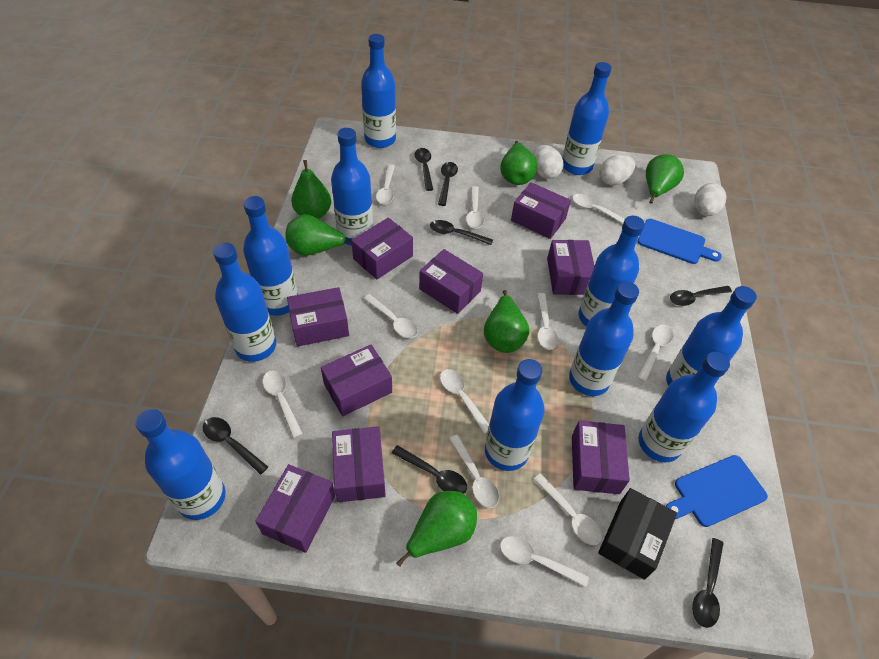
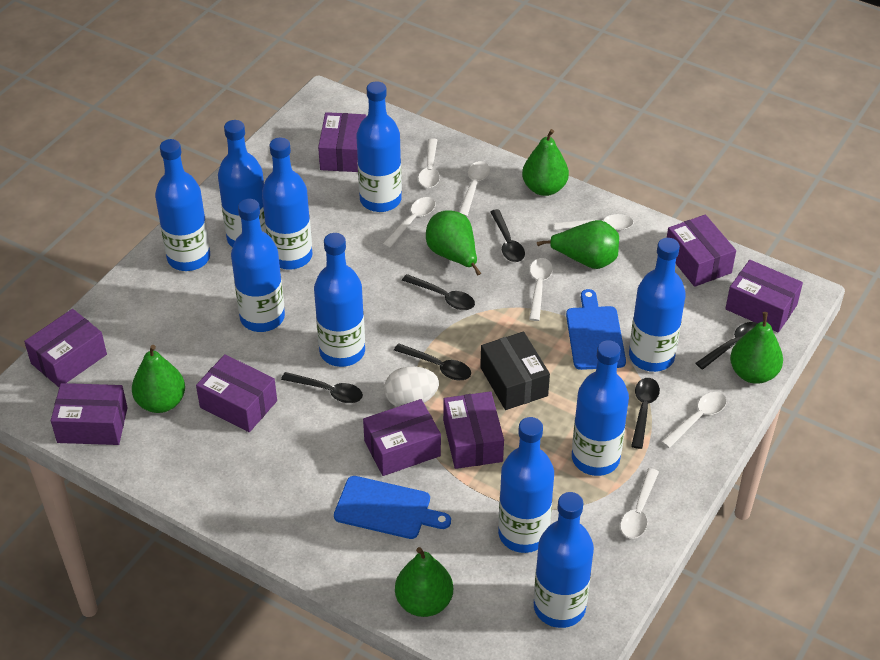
black spoon: [203,417,268,475] [392,445,467,494] [415,148,433,191] [430,220,493,245] [438,162,458,206] [670,286,732,306] [692,538,724,628] = 7 -> [281,372,363,403] [394,343,471,381] [402,274,475,310] [490,209,525,262] [631,378,660,449] [696,322,758,370] = 6
blue bottle: [135,409,226,520] [213,243,276,362] [243,196,298,316] [331,128,373,245] [361,34,396,148] [485,359,545,471] [562,62,612,175] [569,282,639,396] [579,216,645,327] [638,351,730,462] [666,286,757,386] = 11 -> [155,139,210,271] [218,120,266,247] [231,199,285,332] [262,137,312,270] [314,233,365,367] [357,81,402,212] [498,417,554,553] [534,492,594,628] [572,340,629,476] [629,238,686,372] = 10
purple box: [255,464,335,553] [287,287,349,347] [321,344,392,416] [332,426,386,502] [351,217,413,280] [419,249,483,314] [511,182,571,239] [547,240,595,295] [572,421,630,494] = 9 -> [24,309,107,387] [51,383,128,445] [196,354,277,432] [318,112,366,172] [363,399,441,476] [443,391,504,469] [667,214,736,287] [725,260,803,333] = 8
white egg: [533,145,563,179] [599,155,635,185] [694,183,726,216] = 3 -> [384,366,439,407] = 1
white spoon: [263,370,303,438] [363,294,418,338] [376,164,395,205] [440,369,489,434] [449,435,499,508] [466,186,484,229] [500,536,589,587] [533,473,602,545] [537,293,558,350] [572,194,625,224] [637,325,673,382] = 11 -> [383,197,436,248] [418,138,440,188] [459,161,490,217] [529,258,553,321] [554,214,634,230] [620,468,659,539] [661,392,727,448] = 7

